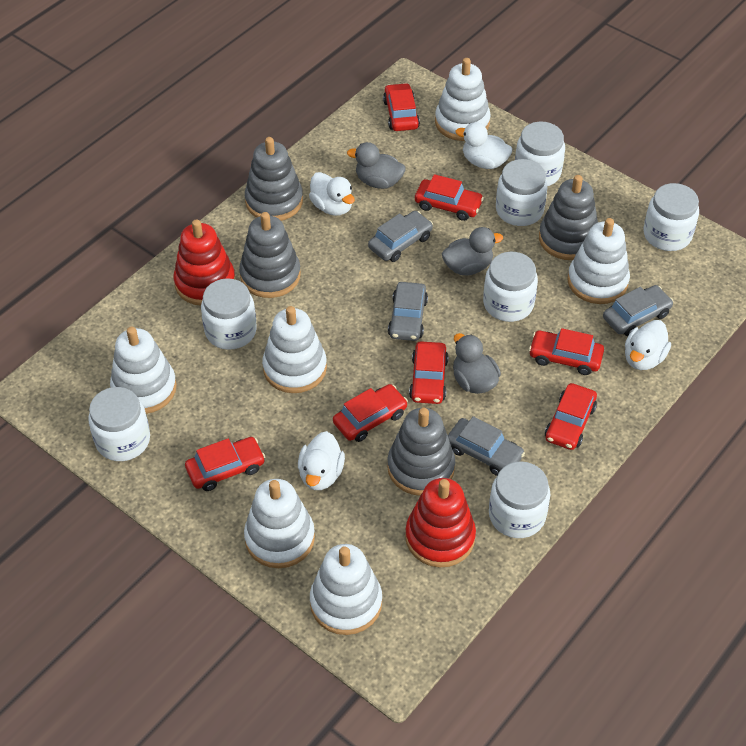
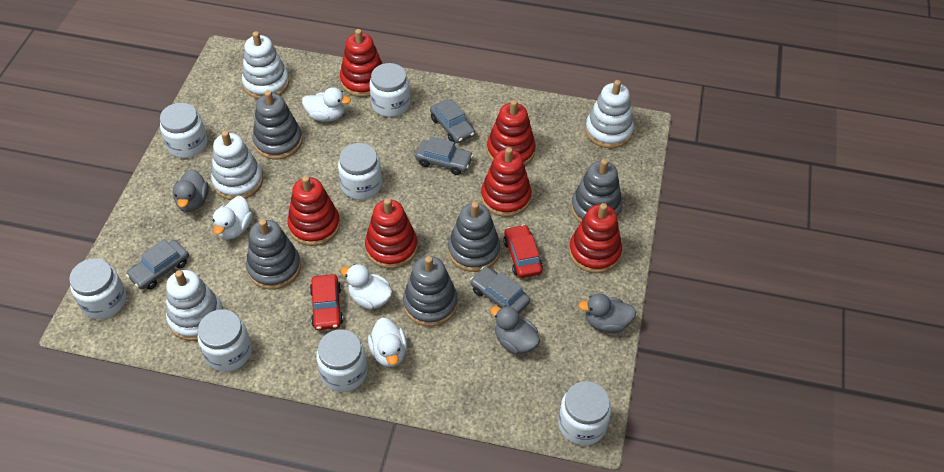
grey stacking toy: [239,212,301,298] [245,137,303,221] [387,408,455,496] [539,175,598,260] = 4 -> [246,219,301,290] [253,90,303,159] [403,256,458,327] [448,202,501,272] [571,159,623,223] = 5
red car: [185,437,265,491] [333,384,408,442] [383,83,420,131] [409,341,448,404] [415,174,484,221] [529,328,604,375] [545,383,597,450] = 7 -> [310,274,343,330] [503,225,543,278] = 2
red stacking toy: [174,219,235,306] [405,478,476,567] = 2 -> [287,176,340,246] [340,29,382,97] [365,198,418,269] [481,147,532,217] [487,100,536,165] [569,203,622,273] = 6
white stacking toy: [110,327,177,414] [244,479,315,568] [262,306,327,393] [310,544,382,635] [435,58,491,141] [567,218,630,304] = 6 -> [166,270,223,341] [211,131,263,200] [242,31,289,99] [585,80,634,149] = 4

